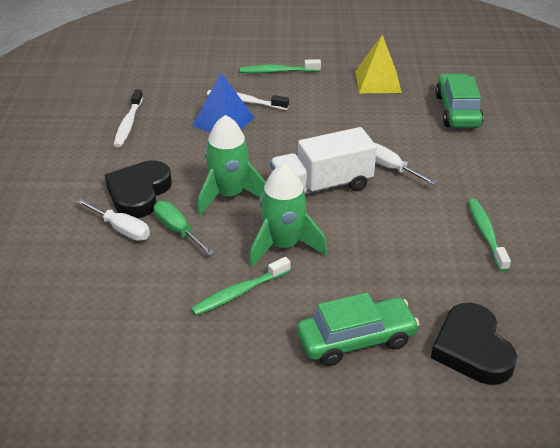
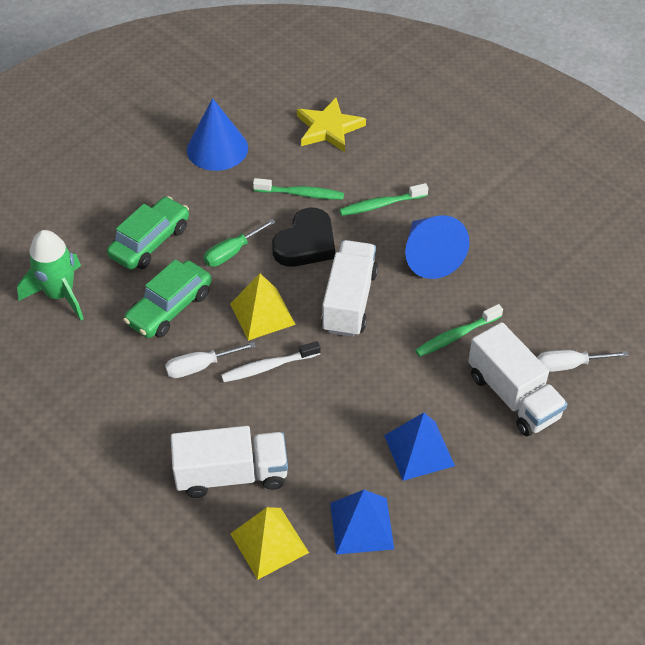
black heart: [105,160,172,218] [431,303,517,385] = 2 -> [272,208,335,267] = 1
blue cone: none = 0 -> [187,98,248,171] [405,215,469,279] = 2
blue pyramid: [192,73,255,133] = 1 -> [330,490,394,555] [384,413,455,481] = 2
green rocket: [198,115,266,216] [249,163,327,268] = 2 -> [17,230,84,320] = 1
white toothbrush: [114,89,143,147] [207,90,289,110] = 2 -> [221,341,320,382] = 1
white truck: [270,127,377,194] = 1 -> [171,426,288,498] [321,240,378,337] [468,322,568,436] = 3
yellow pyramid: [355,35,402,93] = 1 -> [230,273,296,341] [230,507,309,580] = 2
yellow star: none = 0 -> [297,98,366,152] = 1

